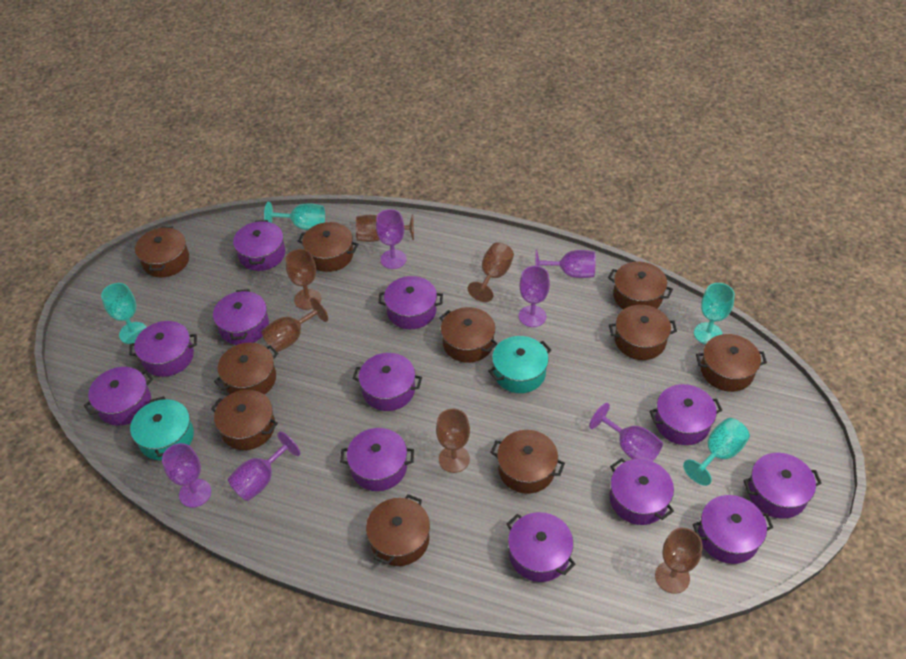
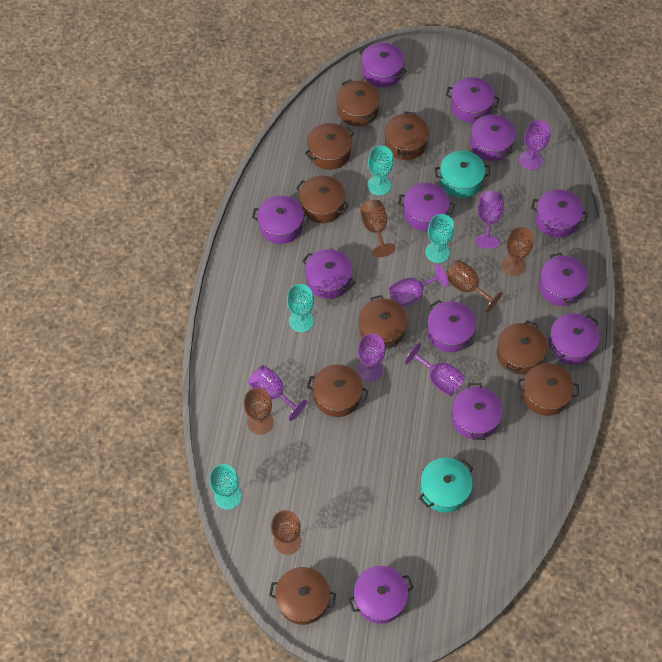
brown goblet: [262,298,328,352] [286,249,321,310] [356,214,414,242] [436,409,470,473] [468,242,514,302] [655,528,703,594] = 6 -> [243,388,273,434] [271,510,301,555] [360,200,396,257] [446,260,503,313] [501,227,534,276] = 5
brown pot: [135,226,189,277] [211,390,278,450] [214,343,278,395] [298,222,358,272] [366,494,430,566] [440,307,497,363] [490,430,565,494] [608,262,673,310] [609,305,677,360] [696,334,767,392] = 10 -> [269,567,336,625] [296,175,349,223] [305,123,354,170] [307,364,368,417] [336,79,380,126] [359,295,407,349] [384,111,429,160] [497,320,547,375] [518,363,579,416] = 9

